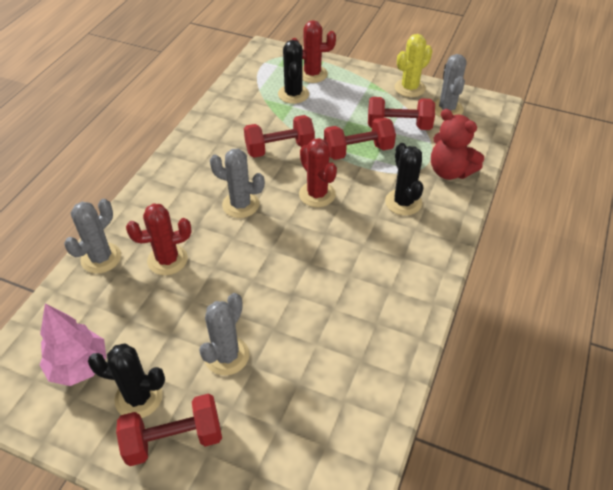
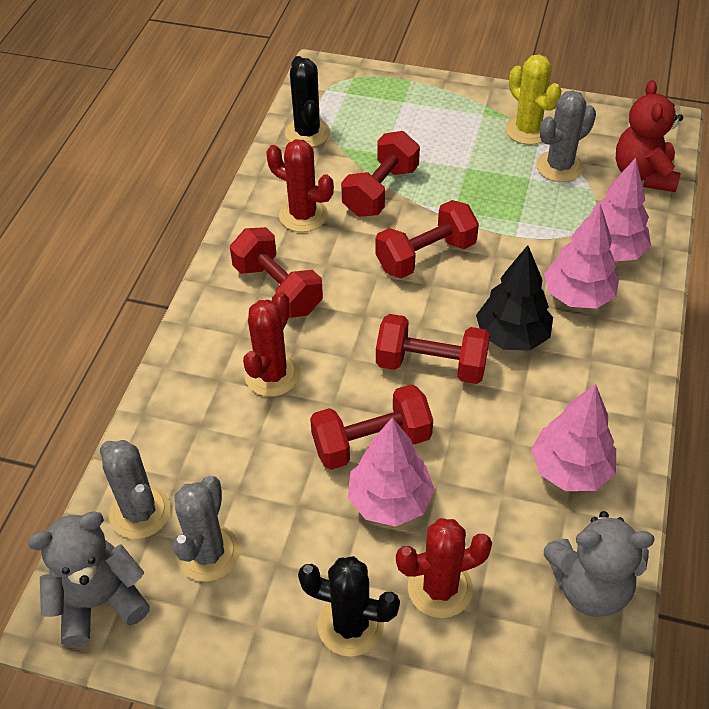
black cactus: [88,343,165,418] [278,40,309,104] [385,143,424,216] = 3 -> [285,56,330,147] [298,556,400,657] = 2
black tree: none = 0 -> [476,245,553,351] = 1
grey cactus: [64,199,121,273] [199,293,249,376] [210,149,265,218] [434,54,467,117] = 4 -> [100,440,171,539] [173,476,240,582] [536,91,596,182] = 3
grey teddy bear: none = 0 -> [28,511,150,647] [544,511,655,617] = 2
pink tree: [40,303,107,386] = 1 -> [348,417,435,527] [531,384,616,491] [544,203,619,309] [584,158,651,262] = 4
red dumbbell: [116,393,222,466] [244,115,315,158] [324,117,396,160] [368,97,435,130] = 4 -> [230,227,323,318] [310,384,433,470] [341,131,420,217] [375,200,479,279] [376,314,490,384] = 5

